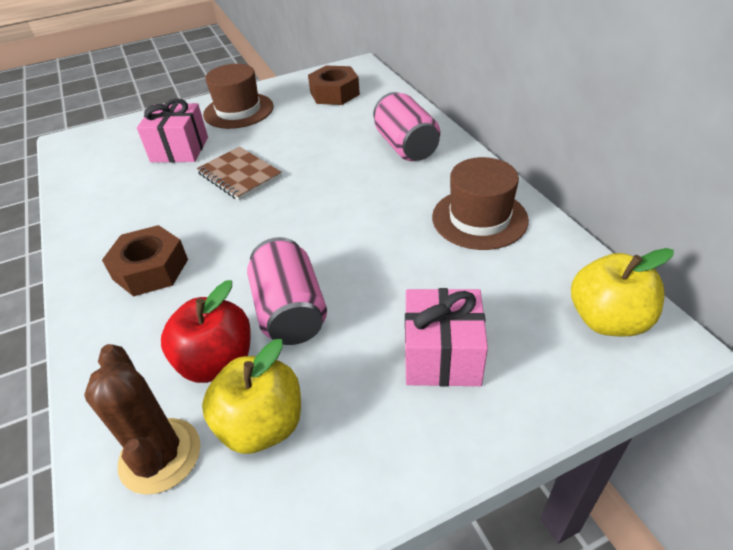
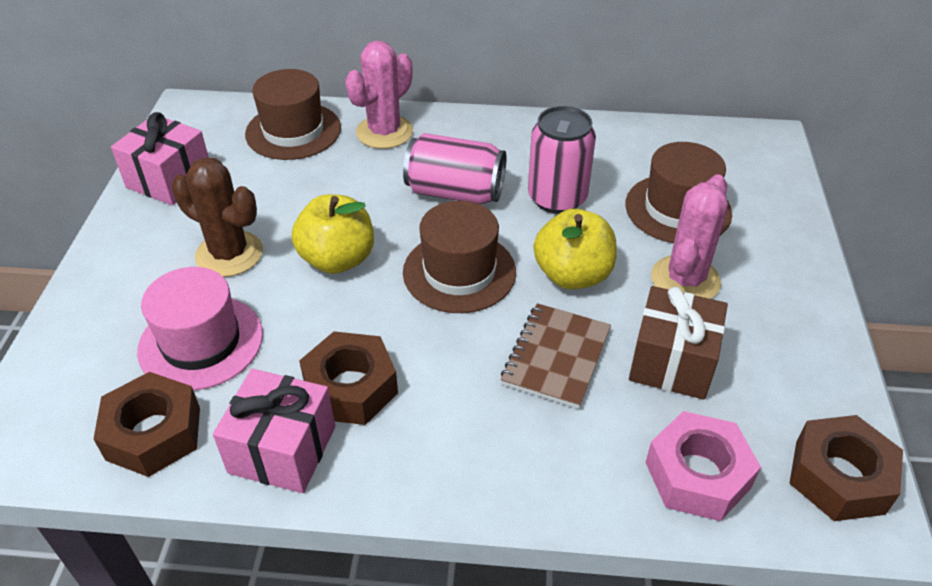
brown gift: none = 0 -> [629,286,728,400] = 1
brown hat: [203,64,273,129] [432,157,529,250] = 2 -> [245,69,341,160] [403,201,516,313] [625,142,732,243] = 3
brown nut: [102,225,188,297] [308,66,360,105] = 2 -> [94,372,200,477] [299,331,398,425] [789,415,903,521] = 3
pink cactus: none = 0 -> [345,41,413,149] [651,174,728,299] = 2
pink hat: none = 0 -> [137,267,263,391] = 1
pink nut: none = 0 -> [645,411,761,521] = 1
red apple: [161,280,251,383] = 1 -> none = 0

